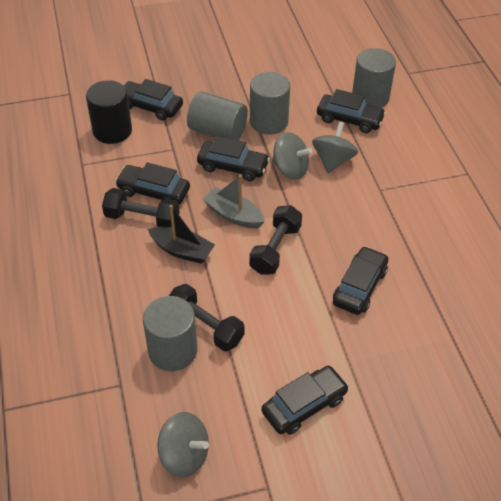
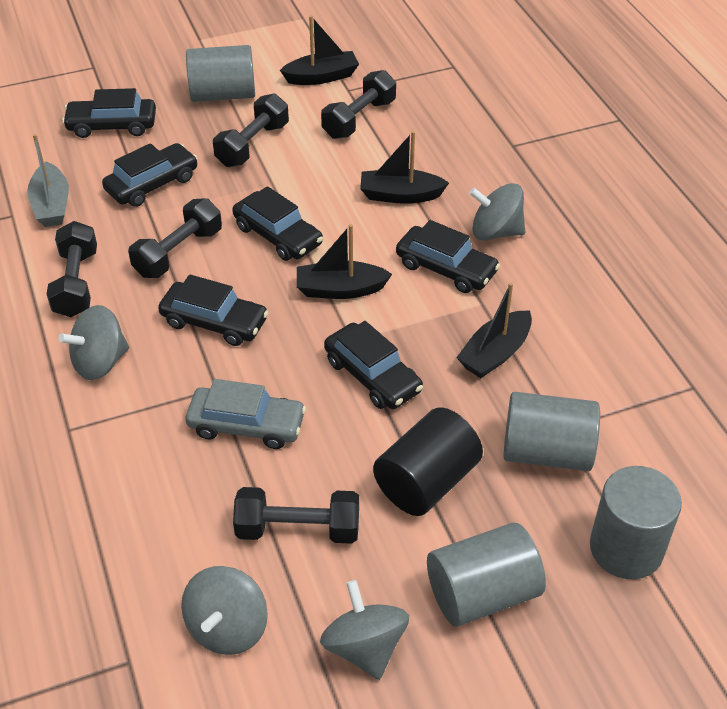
black boat: [148,205,215,264] = 1 -> [280,15,359,85] [297,224,392,299] [360,131,449,204] [456,282,532,378] = 4
black dumbbell: [102,188,180,227] [169,284,245,351] [249,205,302,275] = 3 -> [47,221,97,317] [128,198,222,278] [213,93,289,167] [233,487,359,544] [321,70,396,139] = 5
grey car: none = 0 -> [186,379,306,449] = 1
grey spinning top: [157,412,209,477] [272,132,312,180] [312,122,358,173] = 3 -> [58,305,129,380] [181,566,268,655] [320,580,409,680] [469,183,525,241] = 4

